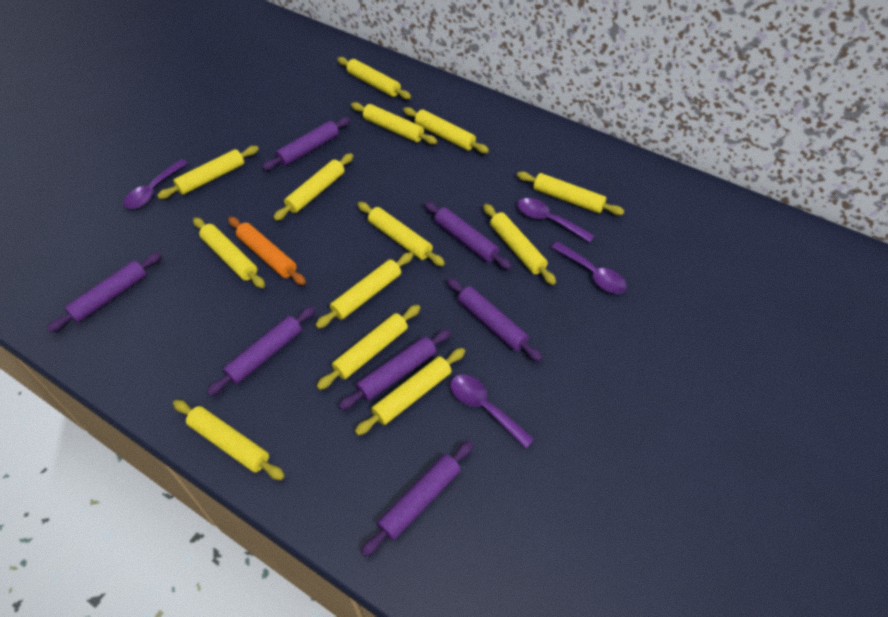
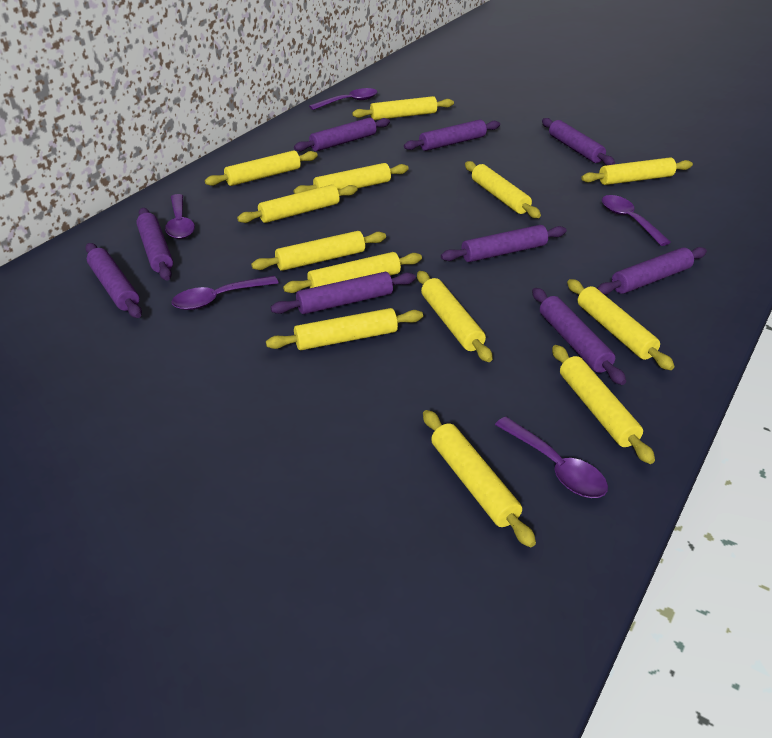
orange rolling pin: [228,217,306,285] = 1 -> none = 0
purple rolling pin: [47,252,161,332] [207,306,315,396] [262,117,350,170] [339,329,451,410] [361,441,473,557] [424,201,512,270] [447,278,542,361] = 7 -> [85,243,142,318] [136,208,173,281] [270,272,416,314] [294,118,390,151] [404,120,500,151] [441,225,567,262] [532,288,626,385] [542,118,615,165] [597,247,707,295] = 9
purple spoon: [123,159,188,209] [450,374,535,449] [517,198,595,243] [551,241,627,294] = 4 -> [165,194,195,239] [171,276,279,310] [309,88,377,110] [495,417,608,498] [602,195,671,246] = 5

